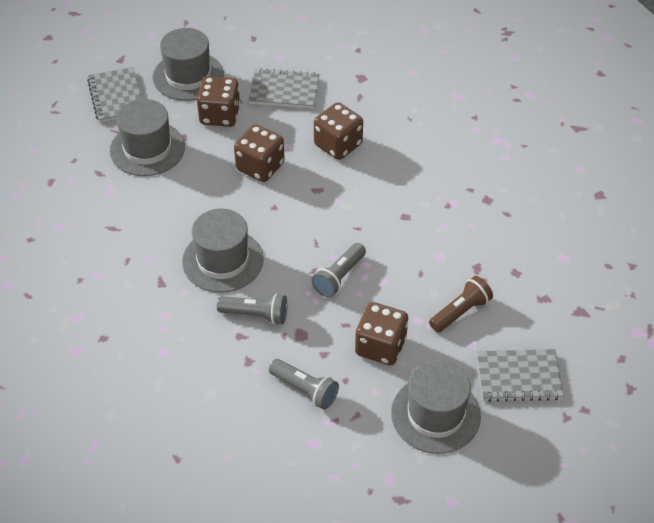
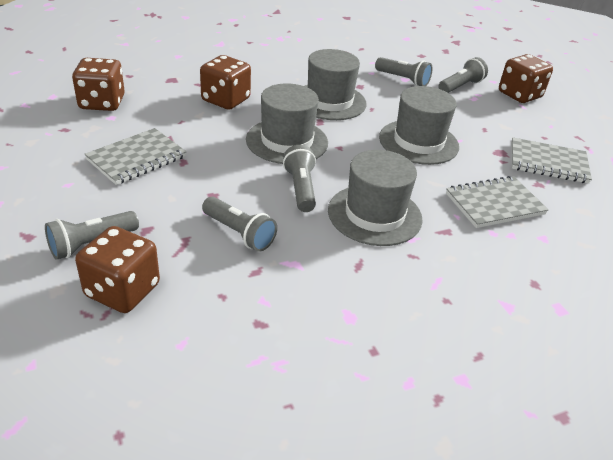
brown flashlight: [429,276,493,332] = 1 -> none = 0
grey flashlight: [217,293,287,325] [269,359,339,409] [311,243,366,298] = 3 -> [45,211,139,260] [202,197,277,252] [283,145,316,212] [375,57,433,86] [438,57,488,93] = 5

